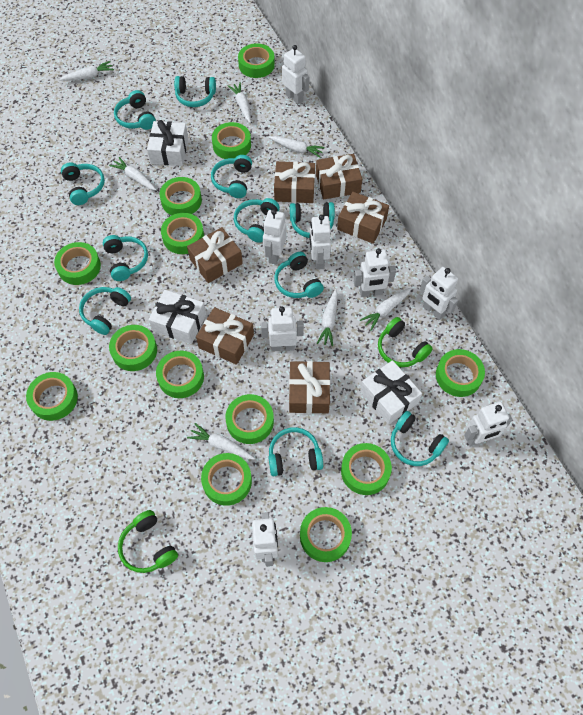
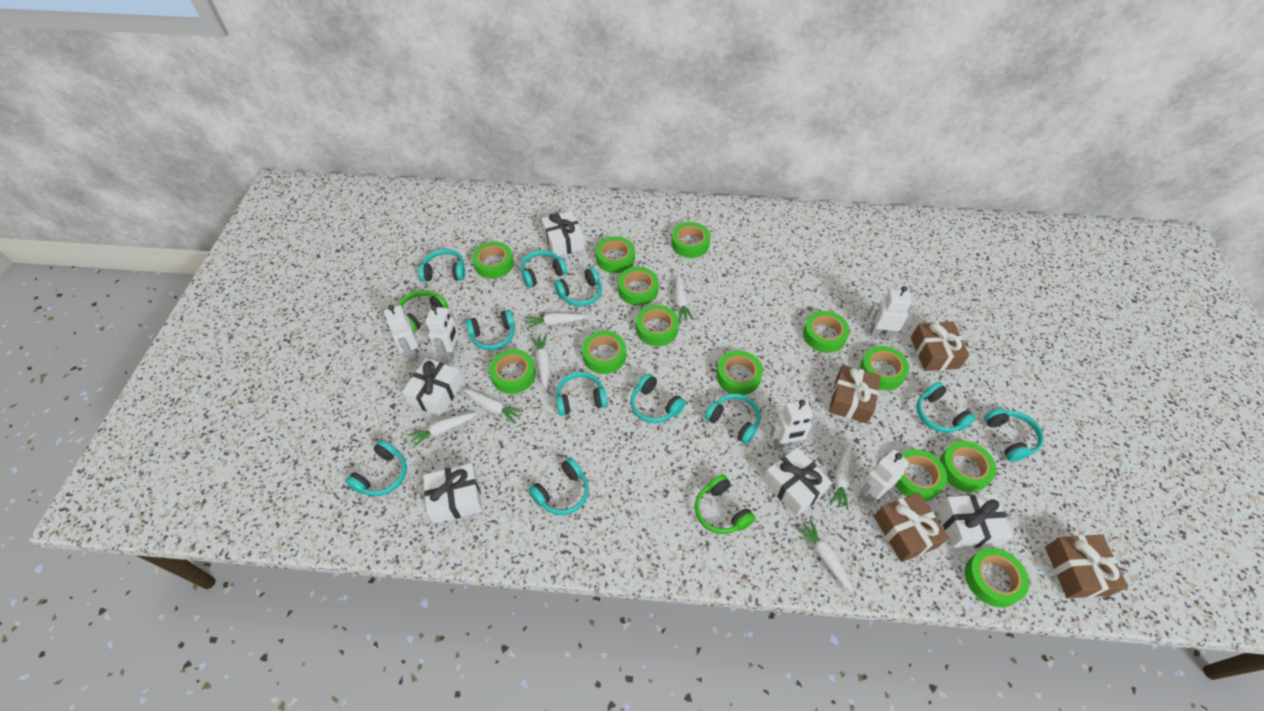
brown gift: [187,227,243,283] [196,307,254,365] [274,161,315,203] [289,361,330,414] [316,154,362,199] [337,192,389,244] = 6 -> [829,365,881,424] [874,492,949,562] [911,322,969,371] [1045,535,1128,598] = 4
white gift: [147,120,188,166] [149,290,206,344] [360,360,422,425] = 3 -> [402,358,463,416] [423,463,483,524] [541,211,585,256] [763,447,832,517] [937,494,1013,549] = 5
white robot: [252,512,278,567] [261,307,304,352] [263,209,286,265] [282,45,309,104] [309,215,331,270] [354,248,396,297] [420,267,458,320] [464,402,513,446] = 8 -> [384,305,419,362] [426,305,459,362] [770,400,818,449] [860,449,909,503] [868,286,915,339] = 5

